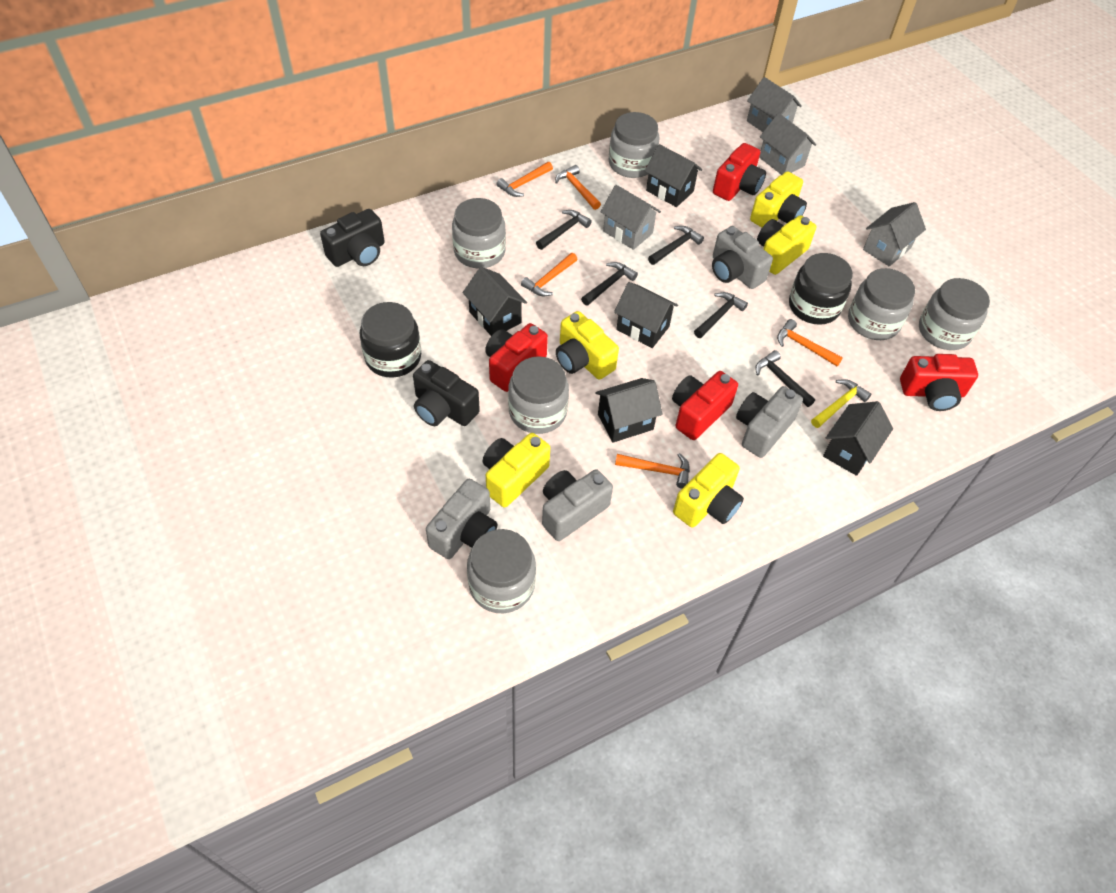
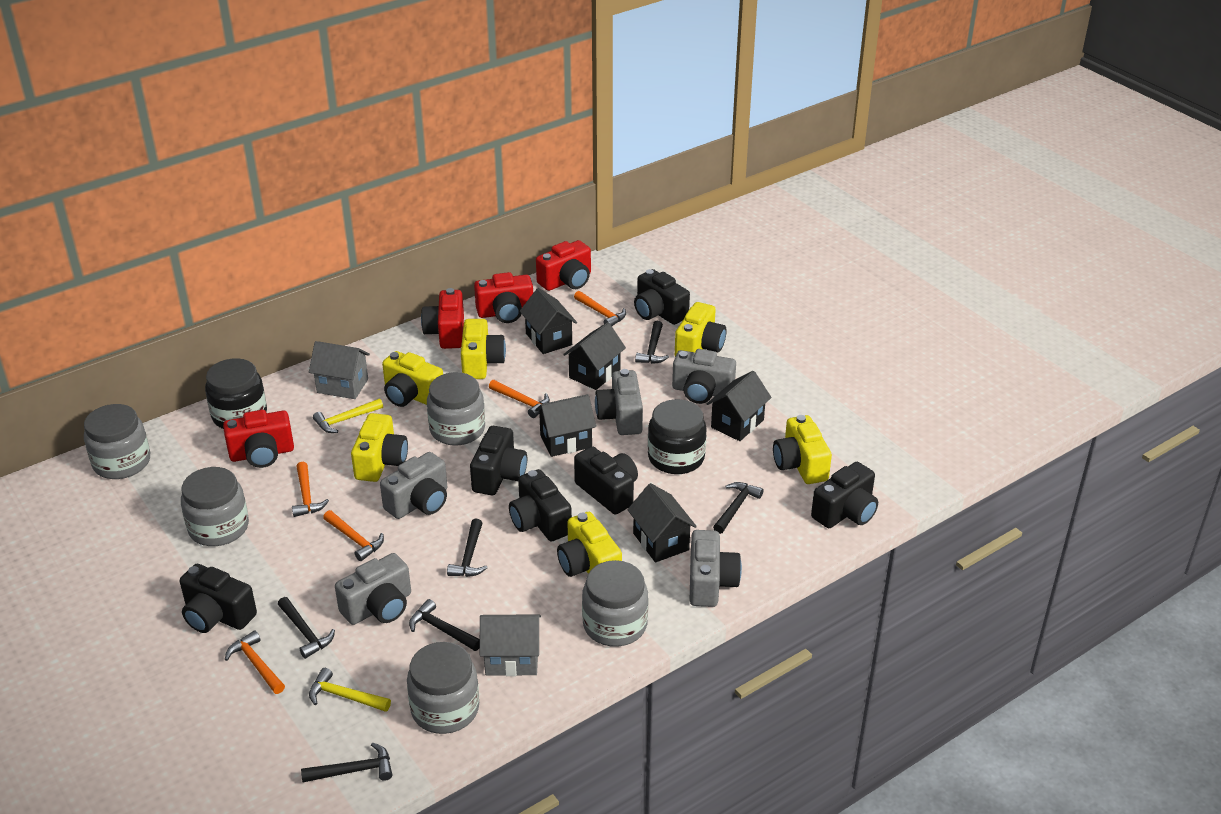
black camera: [320,209,385,267] [413,360,480,426] = 2 -> [180,564,257,633] [470,426,527,495] [509,469,572,541] [574,446,638,515] [634,269,690,325] [811,462,878,528] = 6
black hammer: [536,210,592,250] [581,262,638,306] [648,226,704,265] [694,292,748,338] [755,350,815,407] = 5 -> [278,597,335,659] [301,742,392,782] [409,599,480,651] [447,519,487,577] [635,321,669,364] [713,482,763,534] = 6
grey camera: [426,479,497,559] [542,469,613,541] [712,226,773,289] [736,386,803,458] = 4 -> [335,553,411,625] [380,452,447,519] [595,369,643,435] [672,349,736,404] [689,530,742,607] = 5
grey house: [601,185,661,250] [747,77,802,132] [759,113,816,175] [863,202,926,267] = 4 -> [309,341,370,399] [480,615,541,676] = 2
grey jar: [452,198,506,268] [467,529,536,613] [508,356,569,434] [608,112,660,178] [848,268,915,340] [919,278,990,350] = 6 -> [84,404,150,479] [181,467,249,546] [407,642,479,734] [427,372,485,446] [582,560,648,647] = 5
yellow camera: [483,433,550,507] [556,311,619,380] [673,453,744,528] [750,171,807,227] [757,215,816,275] = 5 -> [351,413,408,482] [382,351,443,407] [461,319,506,379] [557,512,622,577] [675,302,727,357] [773,415,832,484] = 6
yellow hammer: [811,379,871,428] = 1 -> [309,668,391,712] [313,399,383,433] = 2

